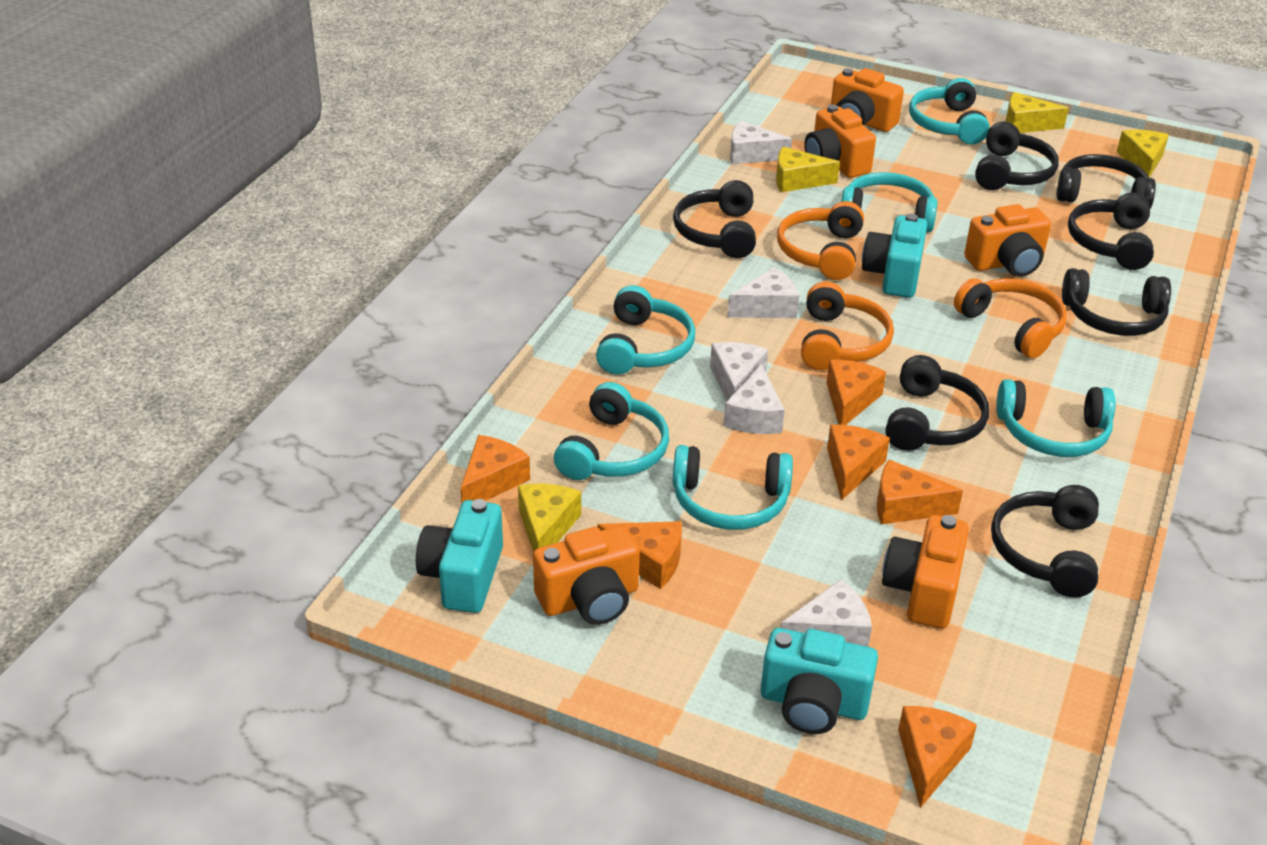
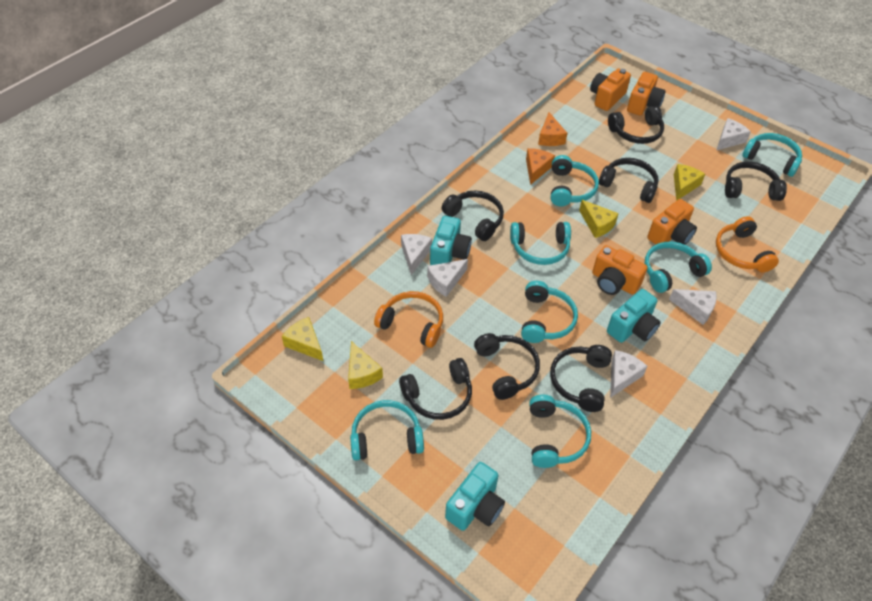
orange camera: [533,525,640,625] [804,105,876,178] [831,68,904,132] [882,515,969,629] [964,204,1051,277] = 5 -> [590,68,631,111] [592,245,648,295] [627,72,666,116] [647,199,697,245] = 4
orange cheese: [461,435,530,503] [597,521,682,589] [827,359,886,425] [827,424,890,500] [877,460,963,524] [898,706,977,808] = 6 -> [526,148,555,185] [538,112,567,146] = 2
orange headphones: [777,201,864,280] [801,281,894,370] [954,278,1067,358] = 3 -> [374,291,443,348] [716,216,779,272] = 2
turquoise headphones: [554,382,669,480] [596,285,695,375] [673,445,793,530] [841,172,938,232] [909,78,990,145] [996,379,1115,457] = 6 -> [350,400,424,461] [510,222,571,265] [521,281,578,343] [529,395,591,468] [551,155,599,207] [645,242,712,293] [742,133,802,177] = 7

